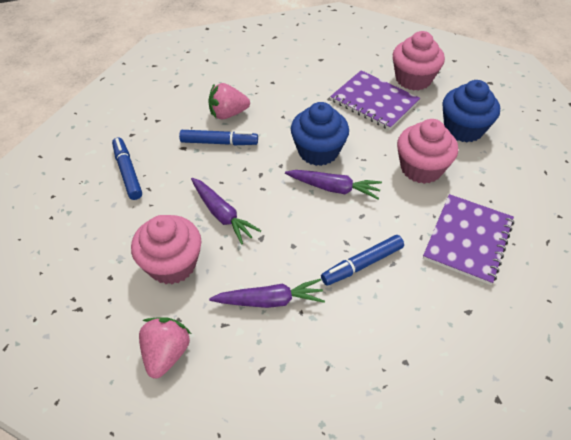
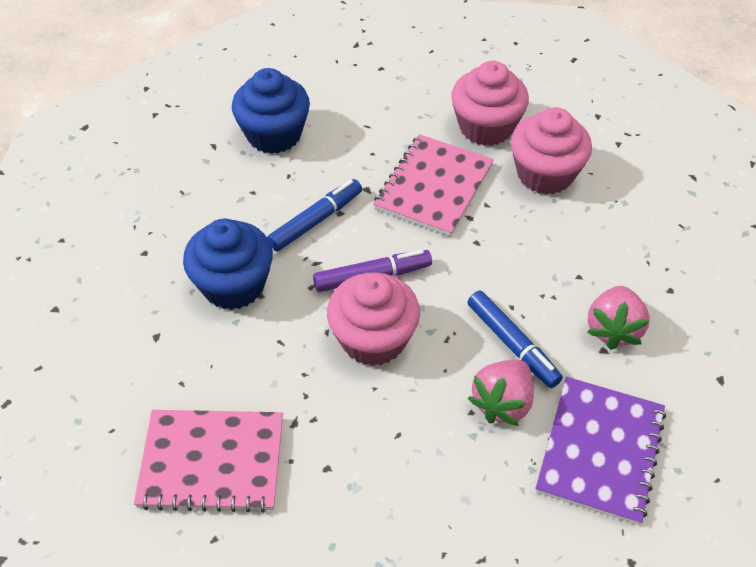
blue marker: [112,137,142,200] [179,130,258,145] [321,235,404,286] = 3 -> [267,179,362,251] [468,290,563,388] = 2
pink notebook: none = 0 -> [134,410,283,513] [373,134,494,237] = 2
purple carrot: [191,178,261,245] [209,279,325,308] [285,170,382,199] = 3 -> none = 0
purple marker: none = 0 -> [313,250,432,292] = 1
purple notebook: [330,70,420,130] [423,194,514,285] = 2 -> [536,377,666,525] = 1

